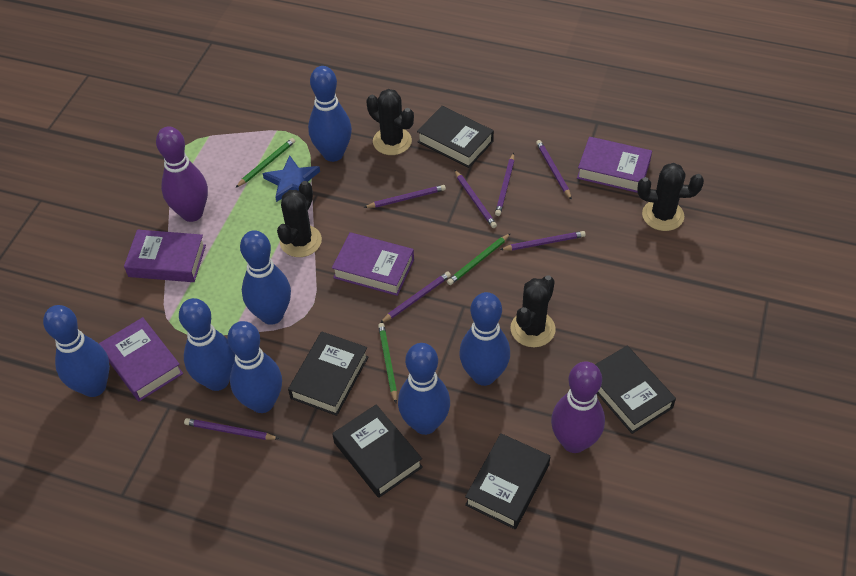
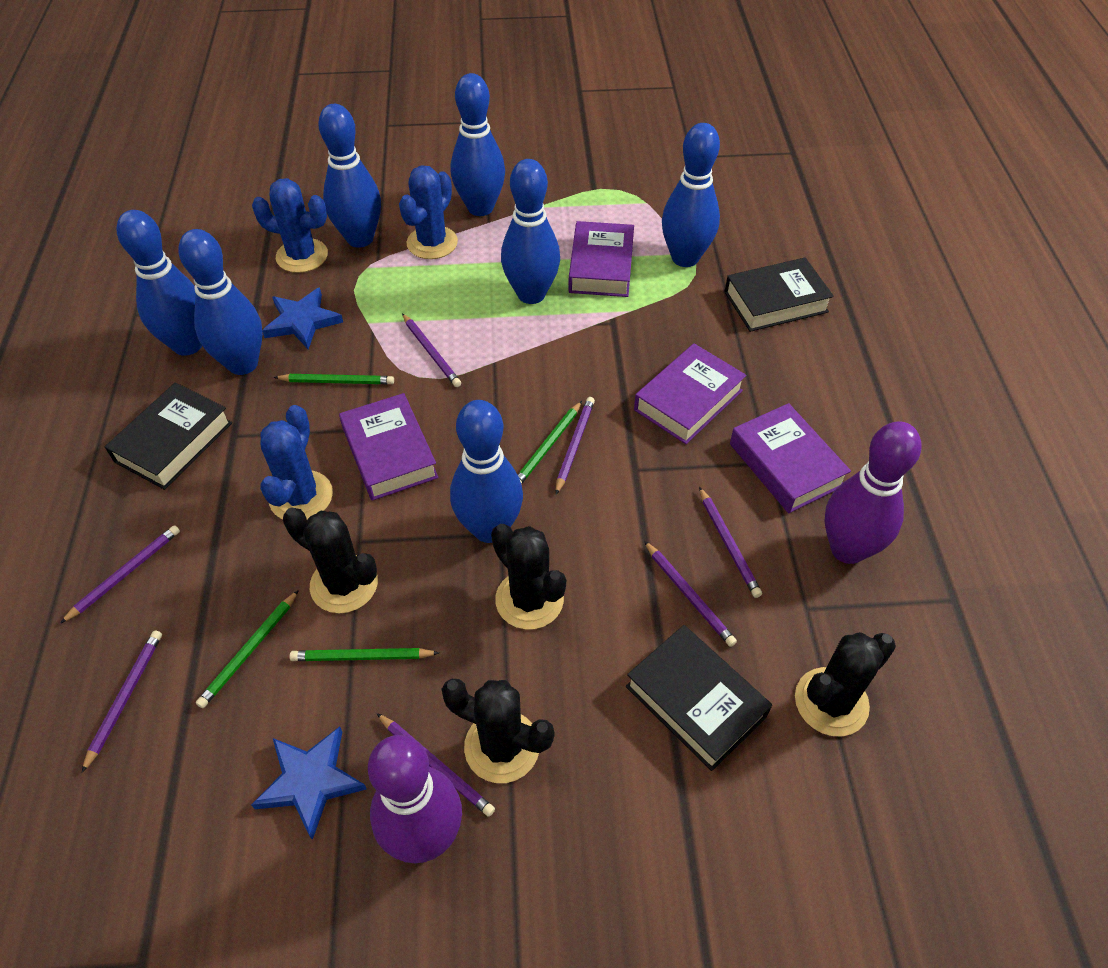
black book: [288,331,368,416] [332,404,423,498] [417,106,494,168] [465,433,550,529] [595,346,676,434] = 5 -> [105,382,232,490] [626,625,772,771] [724,258,834,332] = 3
blue cactus: none = 0 -> [252,178,328,273] [260,405,333,520] [399,166,458,259] = 3
blue star: [263,155,320,202] = 1 -> [251,727,367,840] [262,287,343,349] = 2
green pencil: [236,138,295,187] [378,323,397,403] [447,233,511,285] = 3 -> [196,590,299,708] [274,374,394,384] [290,648,439,661] [518,401,582,484] = 4

